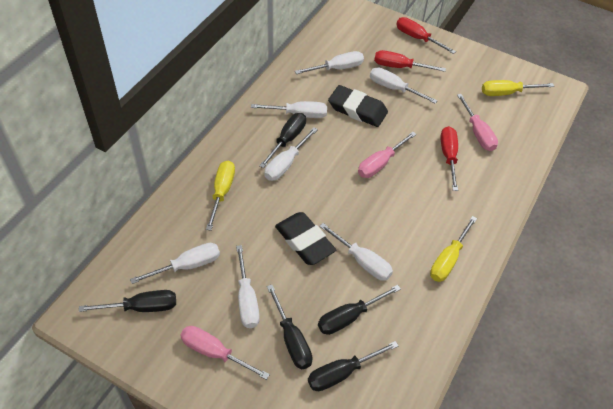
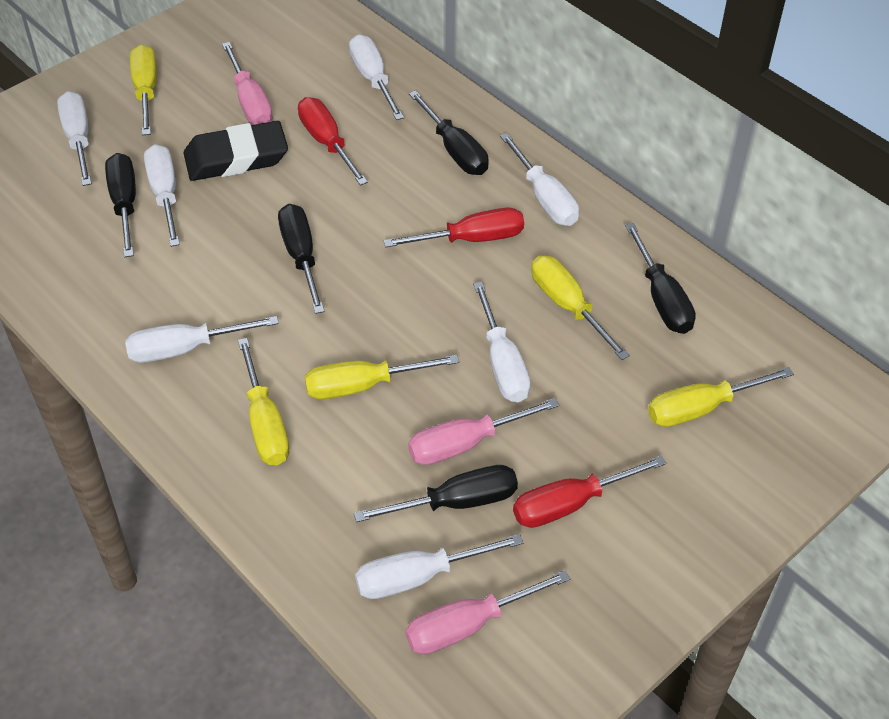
black eraser: [275,212,336,265] [328,85,388,127] = 2 -> [184,121,288,181] = 1
yellow screwdriver: [206,160,235,231] [430,216,477,282] [482,80,554,96] = 3 -> [130,44,157,135] [238,338,289,465] [305,355,459,399] [531,256,630,360] [648,367,794,427] = 5

